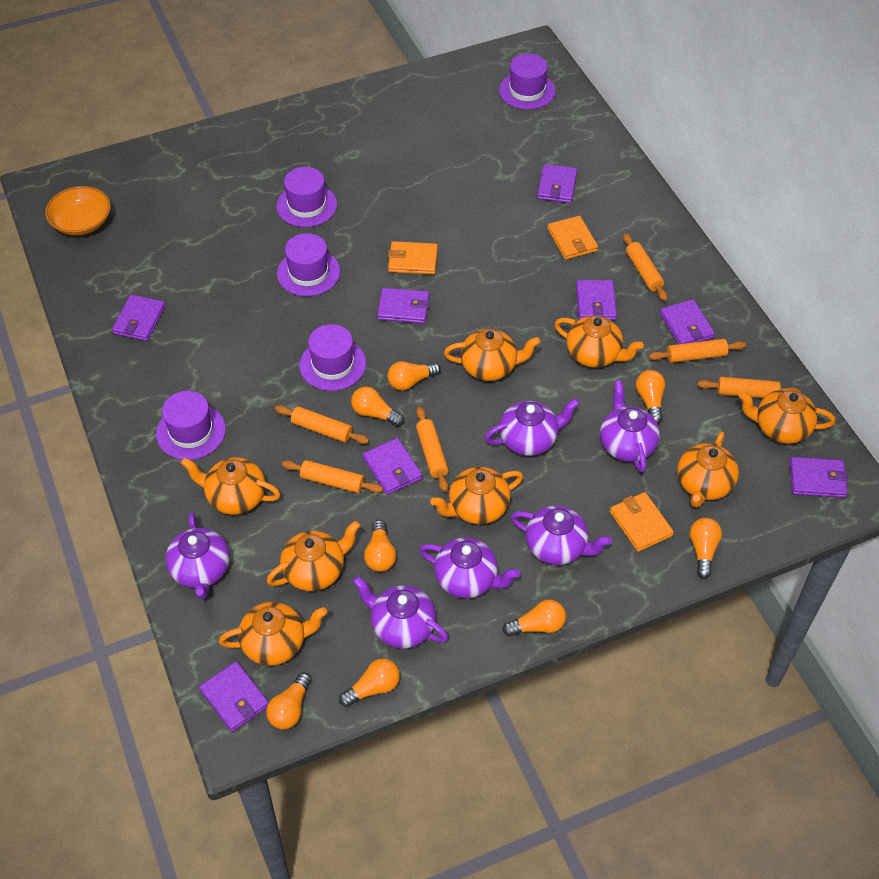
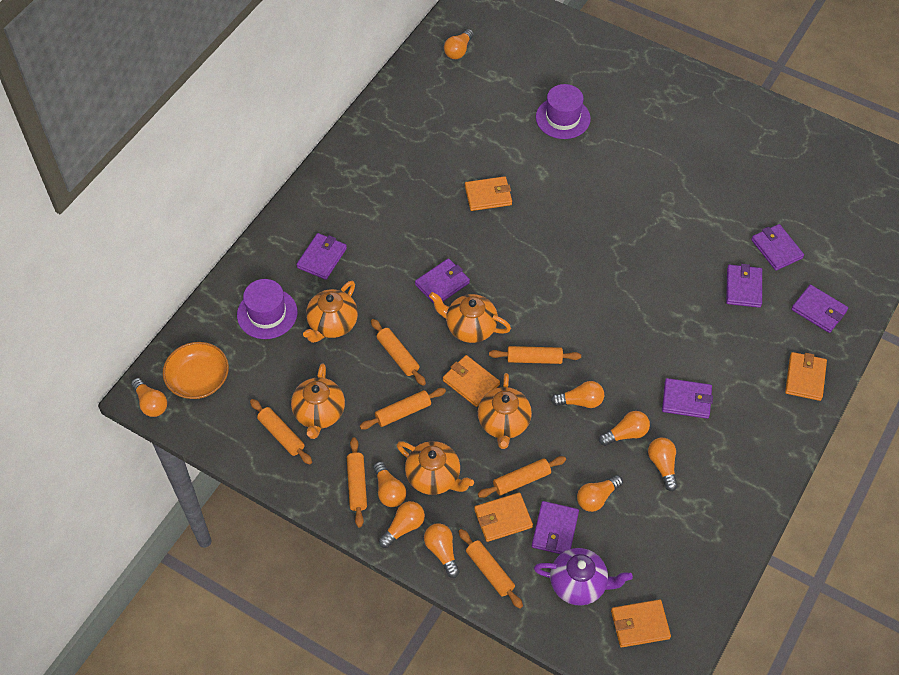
orange light bulb: [266,672,312,729] [339,659,400,707] [351,387,404,427] [364,520,396,572] [387,361,441,391] [503,600,566,637] [636,370,665,424] [690,518,722,579] = 8 -> [131,378,167,417] [373,461,406,507] [379,501,425,548] [424,523,460,578] [444,29,474,59] [551,381,604,408] [577,475,623,512] [599,411,650,446] [648,438,678,491] = 9
orange rolling pin: [275,405,369,444] [282,460,383,493] [416,407,449,492] [623,233,668,301] [649,339,746,363] [697,377,801,398] = 6 -> [250,399,312,465] [347,437,367,527] [360,388,446,430] [371,319,426,386] [459,529,523,609] [478,456,566,498] [489,346,581,364] = 7
orange teapot: [181,457,280,515] [219,602,327,666] [267,521,360,591] [430,467,523,525] [444,329,540,381] [554,316,644,368] [677,431,739,508] [739,389,835,444] = 8 -> [291,363,345,439] [303,281,358,343] [397,441,474,495] [429,292,511,343] [478,373,532,449] = 5
orange wallet: [388,241,438,275] [548,216,598,260] [610,492,674,552] = 3 -> [443,355,500,407] [465,176,512,211] [474,492,533,542] [611,599,671,648] [785,352,827,401] = 5
purple hat: [156,391,226,460] [276,167,337,227] [277,233,340,296] [299,324,366,391] [499,54,556,110] = 5 -> [237,279,297,339] [536,84,591,139] = 2
purple teapot: [166,512,230,599] [353,576,448,649] [419,537,520,598] [485,398,580,456] [511,506,612,565] [600,380,660,472] = 6 -> [534,548,633,606] = 1
purple wallet: [112,295,165,341] [199,661,269,732] [363,438,422,495] [377,288,429,324] [537,164,577,203] [576,280,617,320] [660,299,715,344] [790,457,848,498] = 8 -> [296,233,347,280] [415,258,470,304] [532,501,579,554] [662,378,713,419] [726,264,762,308] [751,224,804,271] [791,285,848,333] = 7

